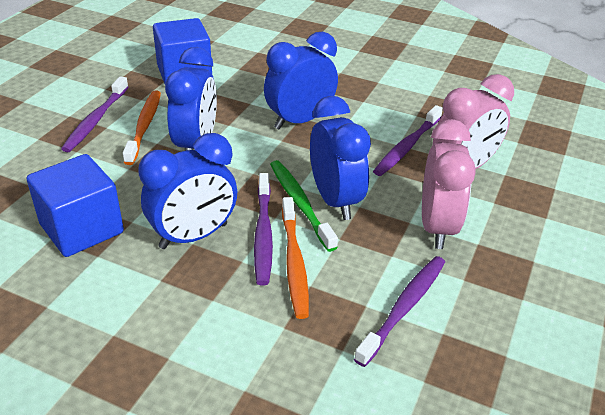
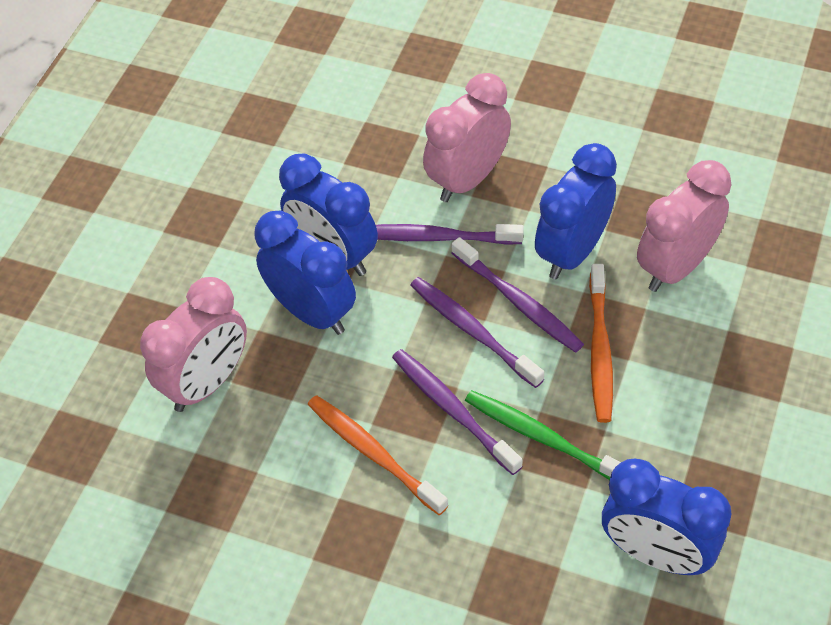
blue cube: [27,154,124,257] [153,18,212,84] = 2 -> none = 0
pink clock: [422,119,476,249] [433,74,514,169] = 2 -> [140,277,247,412] [423,73,511,202] [637,160,732,292] = 3

